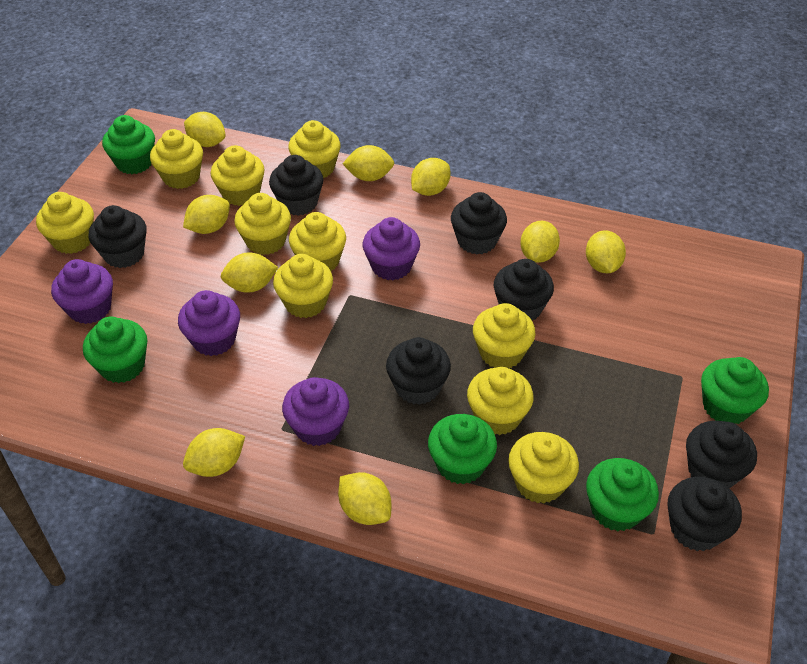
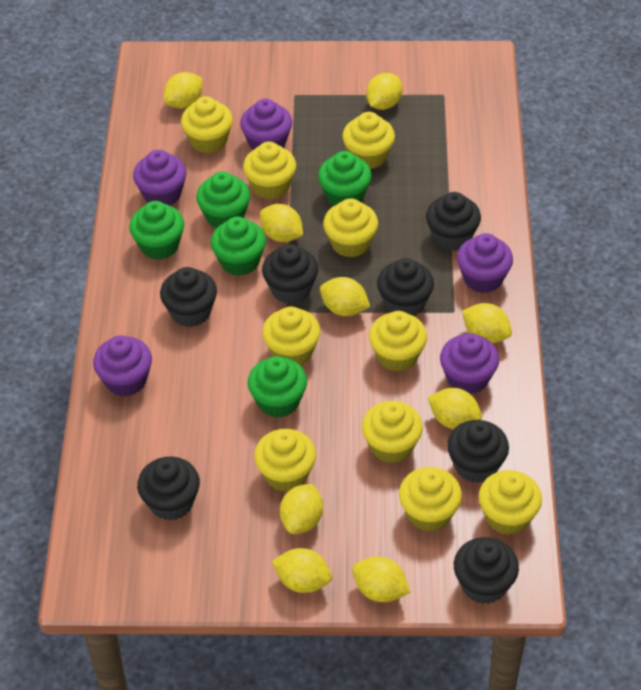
purple cupcake: [51,259,113,324] [178,290,240,356] [282,377,349,446] [363,217,420,280] = 4 -> [93,335,152,397] [133,150,187,205] [240,99,292,150] [440,333,499,394] [457,233,513,293] = 5

